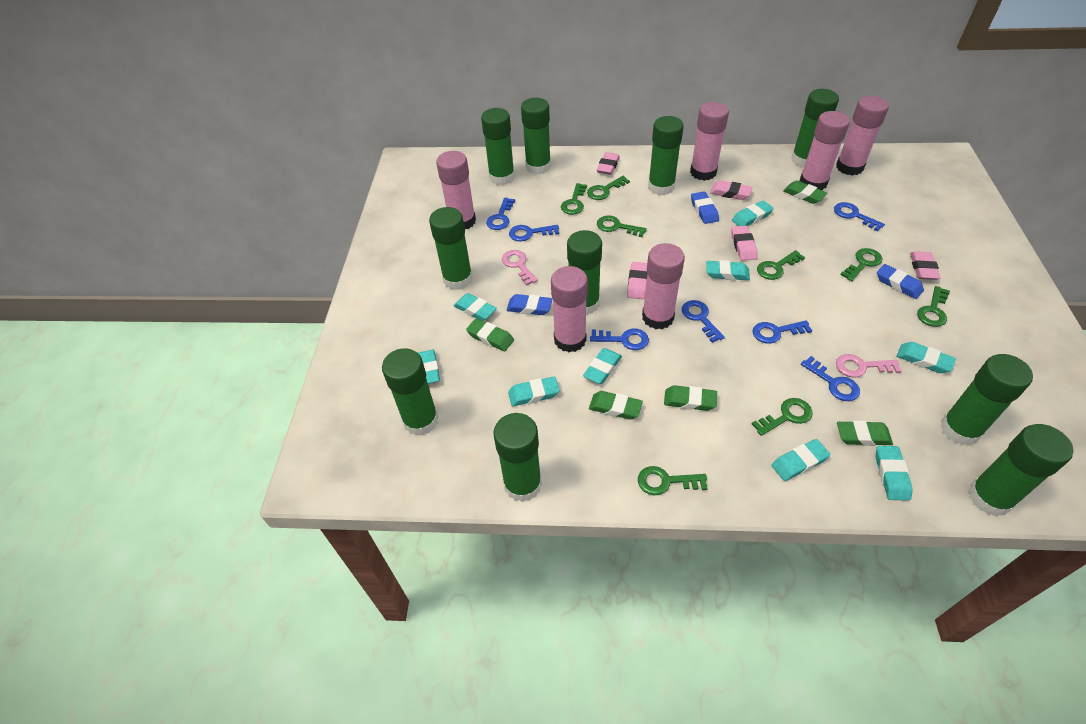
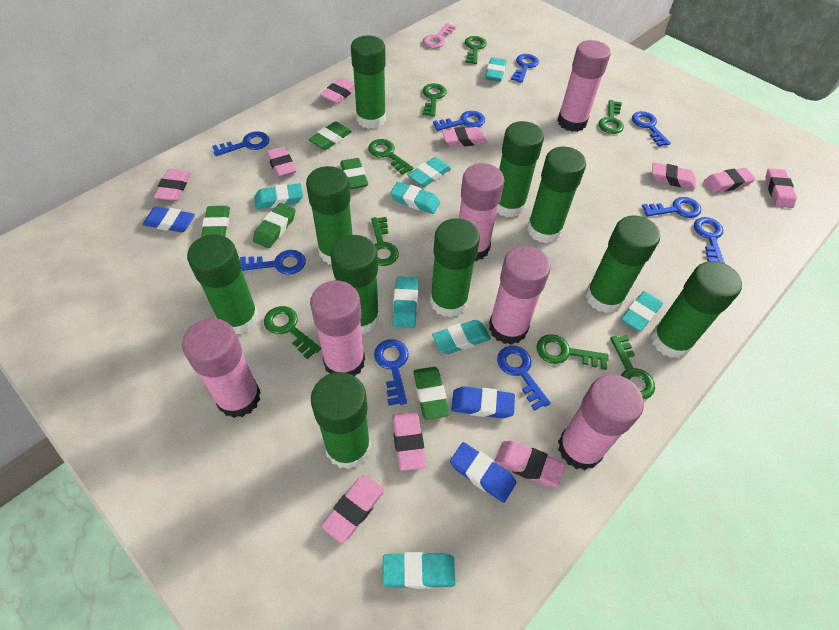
blue key: [486,198,515,230] [509,225,559,241] [590,329,649,350] [681,300,725,343] [753,320,812,344] [801,356,860,401] [834,202,885,231] = 7 -> [212,131,270,156] [240,250,306,275] [374,339,409,406] [433,111,485,131] [497,346,551,411] [511,54,539,83] [632,111,671,147] [642,197,701,218] [694,217,725,264] = 9
pink eraser: [596,152,620,175] [627,262,647,299] [710,180,753,200] [731,226,757,261] [910,251,941,280] = 5 -> [153,169,191,201] [266,146,296,178] [320,78,355,104] [321,475,385,543] [392,412,426,471] [442,127,487,147] [495,441,565,487] [652,162,696,189] [704,168,755,193] [765,168,797,208] = 10
pink key: [502,250,538,286] [836,354,901,378] = 2 -> [423,23,456,48] = 1
turquoise eraser: [418,350,440,384] [454,293,497,321] [508,377,559,406] [583,348,622,384] [706,260,750,280] [732,201,774,226] [771,439,830,481] [876,446,913,501] [897,342,956,373] = 9 -> [254,183,303,209] [382,552,455,589] [390,182,440,214] [393,277,418,328] [408,157,451,187] [432,320,491,354] [485,57,506,82] [621,291,663,332] = 8

